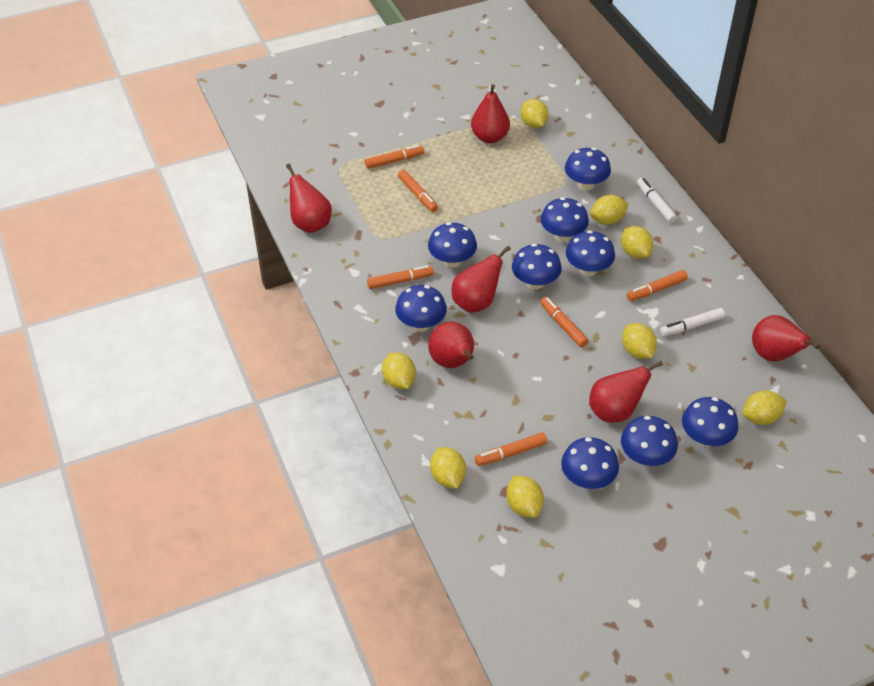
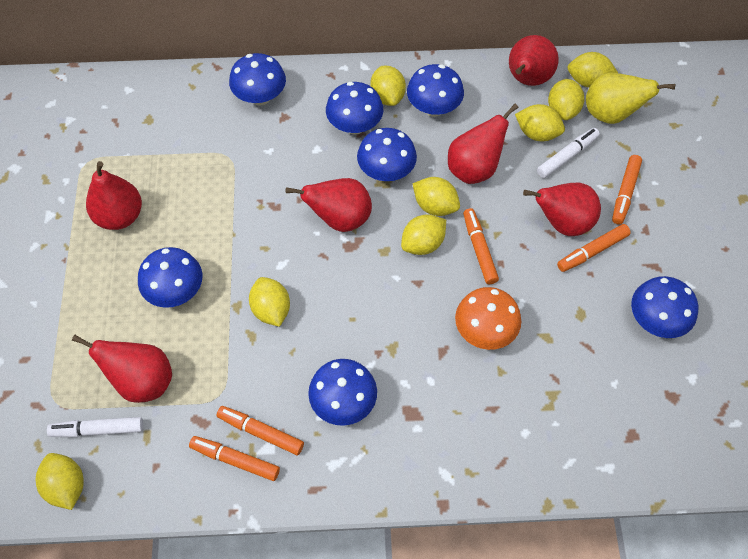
blue mushroom: [395,285,447,332] [428,222,477,267] [512,244,562,290] [541,197,589,242] [561,437,619,489] [565,148,611,190] [566,230,615,276] [621,416,678,466] [682,397,738,447] = 9 -> [138,247,202,308] [229,53,286,106] [308,359,377,426] [326,82,383,134] [357,128,417,181] [407,64,464,117] [631,276,698,338] = 7
orange marker: [365,145,424,169] [367,265,434,289] [398,170,438,212] [475,432,547,466] [540,297,588,347] [627,270,688,301] = 6 -> [189,436,280,481] [217,406,304,455] [463,208,499,284] [557,224,631,272] [612,155,642,224] = 5
orange mushroom: none = 0 -> [455,287,521,350] = 1
yellow pear: none = 0 -> [586,73,675,124] = 1

